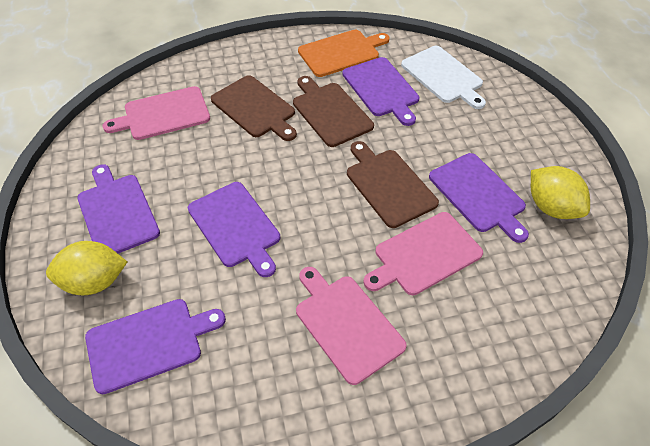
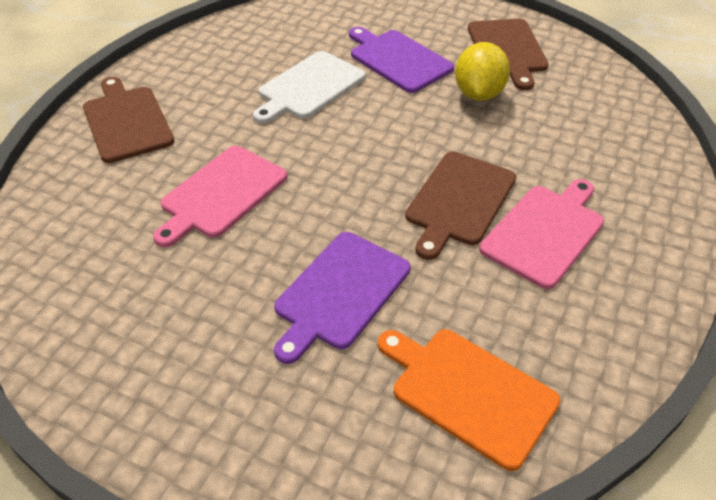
pink cutting board: [102,86,210,140] [296,267,407,385] [364,212,483,295] = 3 -> [153,146,287,247] [479,179,604,289] = 2
purple cutting board: [77,164,160,253] [85,299,226,394] [188,182,280,277] [342,57,419,126] [429,153,529,243] = 5 -> [274,232,411,364] [349,27,454,93] = 2
yellow lemon: [46,241,127,295] [531,166,590,219] = 2 -> [455,42,510,101] = 1

